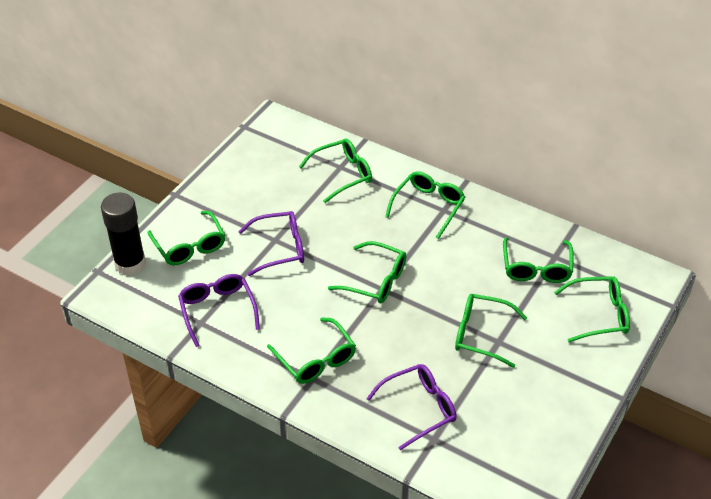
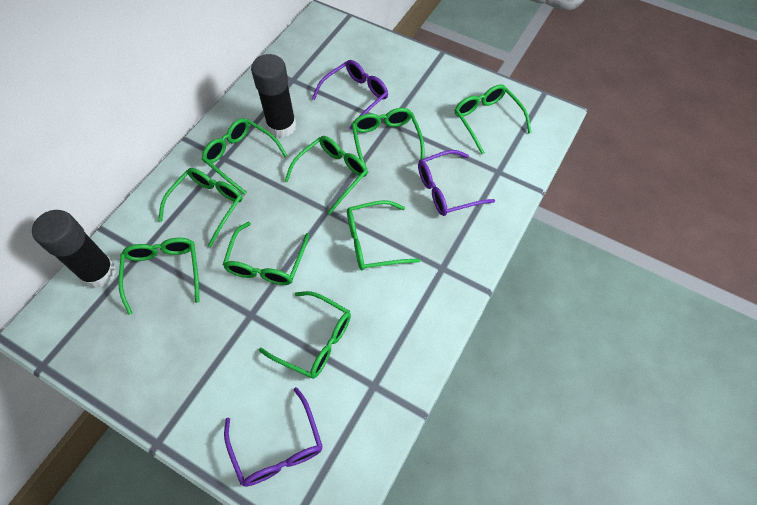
black glue stick: [101,193,146,276] = 1 -> [32,210,116,288] [251,54,296,138] = 2
green glasses: [148,211,225,265] [267,317,356,384] [299,139,372,203] [328,241,406,303] [385,171,465,239] [455,294,527,368] [503,237,573,283] [554,276,630,342] = 8 -> [118,238,200,315] [158,168,243,247] [202,118,288,195] [223,222,309,285] [258,291,351,379] [285,136,368,214] [347,200,421,271] [352,108,424,173] [455,85,531,154] = 9

